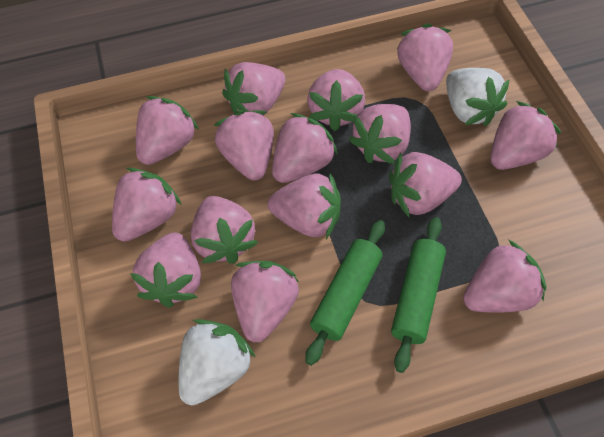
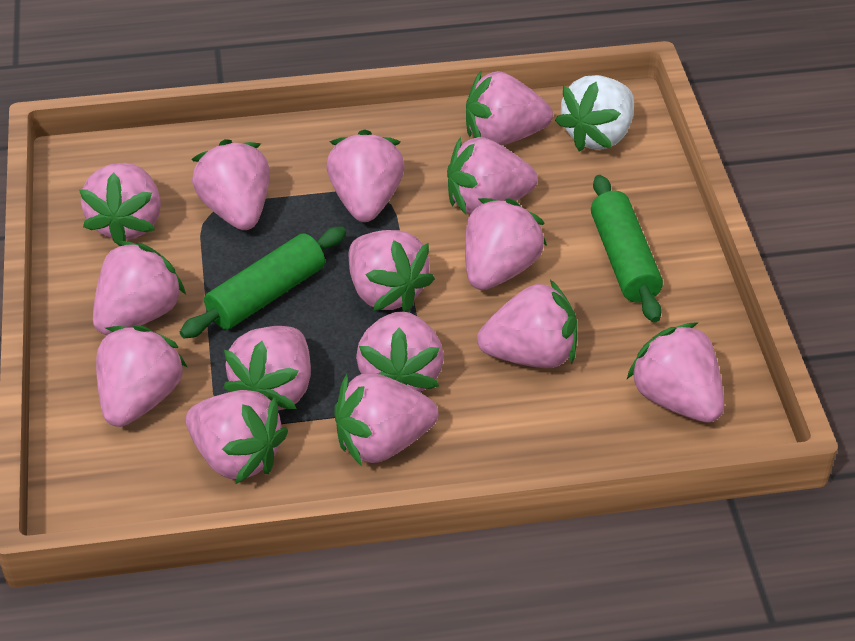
white strawberry: [179,319,255,406] [446,68,509,126] = 2 -> [555,75,634,152] = 1

